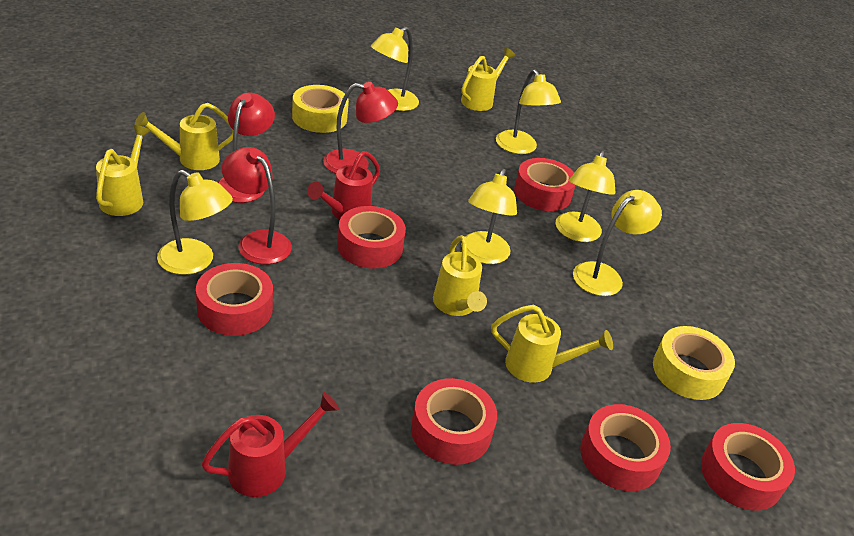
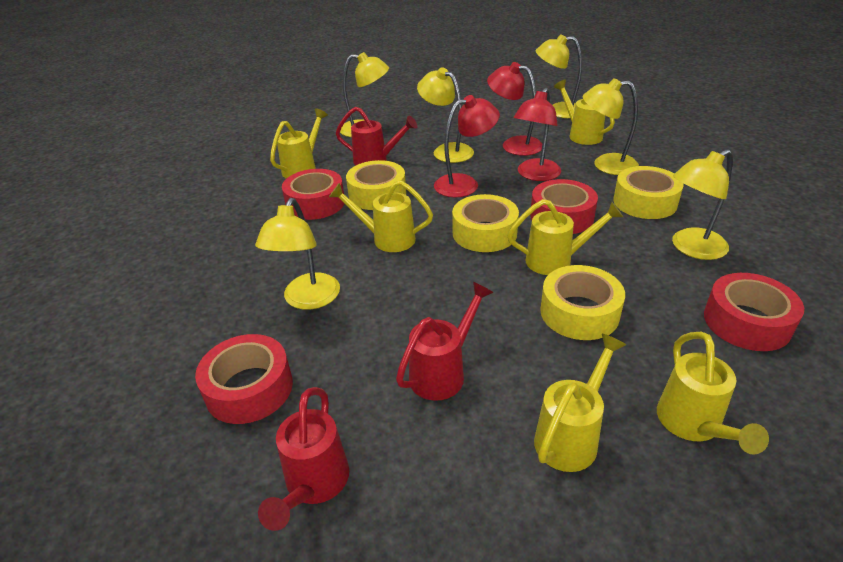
red tape: [196,263,273,336] [337,206,406,268] [411,378,497,465] [514,158,576,211] [580,404,671,491] [701,423,795,511] = 6 -> [195,334,293,424] [282,169,344,220] [530,179,598,234] [704,273,804,351] = 4
red watering can: [202,392,339,497] [307,151,380,220] = 2 -> [258,387,349,531] [335,107,417,165] [396,282,493,401] = 3
yellow tape: [292,85,349,133] [653,326,735,400] = 2 -> [346,160,406,210] [452,194,519,252] [540,265,625,340] [613,166,684,219] = 4
yellow watering can: [96,125,150,216] [135,103,234,170] [433,235,487,316] [461,48,516,111] [491,305,613,383] = 5 -> [270,109,328,179] [329,180,433,252] [507,199,623,275] [534,334,626,472] [554,79,615,145] [657,332,769,455] = 6

